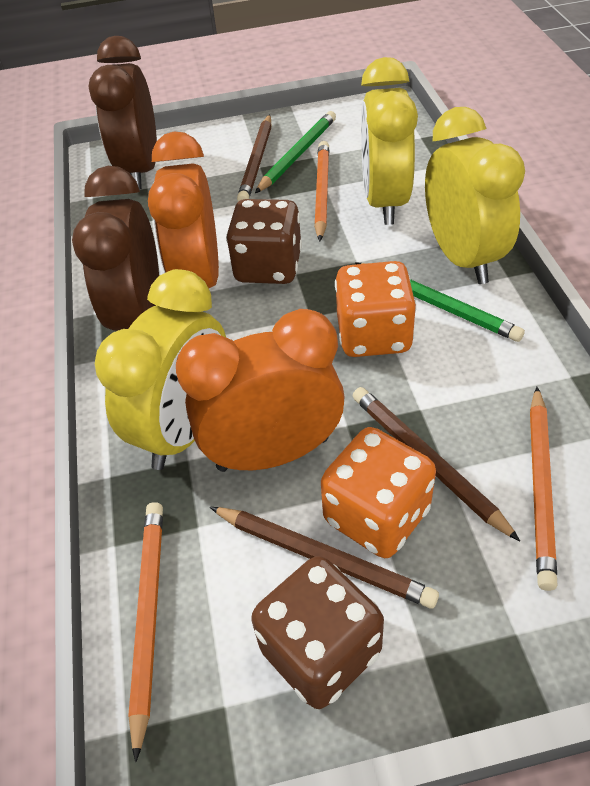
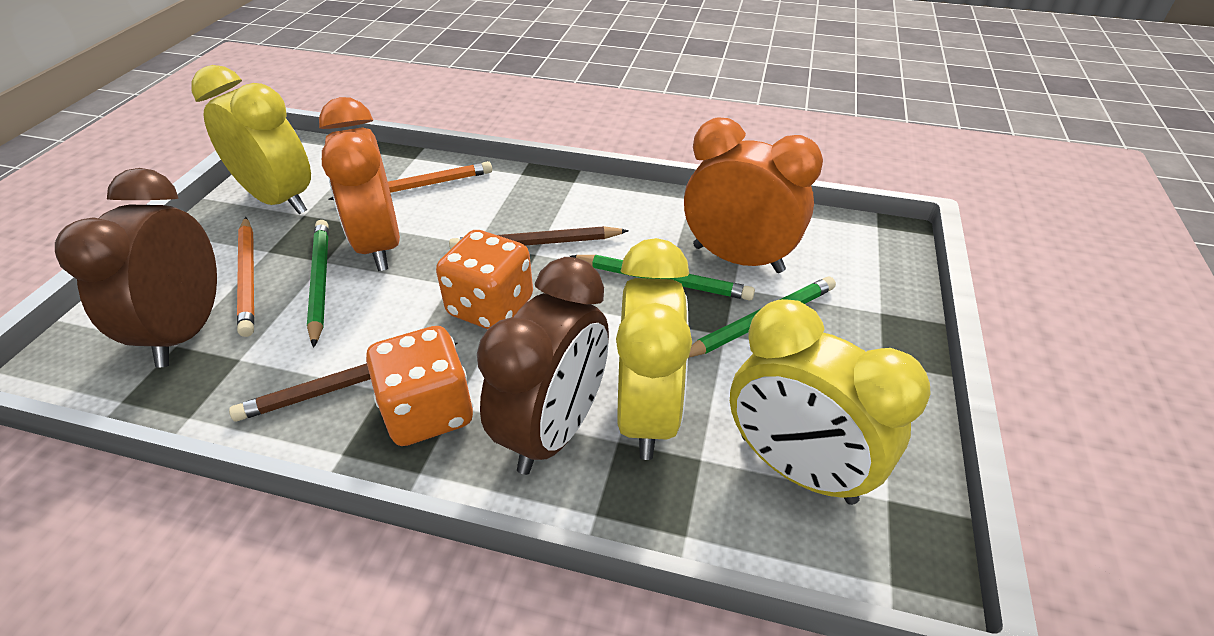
brown dice: [226,199,302,284] [251,556,384,709] = 2 -> none = 0
brown pencil: [210,507,439,609] [237,114,272,201] [353,387,520,541] = 3 -> [229,343,458,422] [449,226,629,249] = 2
green pencil: [255,111,336,193] [355,262,525,342] = 2 -> [307,220,329,348] [570,255,755,301] [688,277,836,358] = 3
orange pencil: [128,502,163,762] [314,141,329,241] [530,387,558,591] = 3 -> [237,217,254,337] [328,161,492,200] = 2

